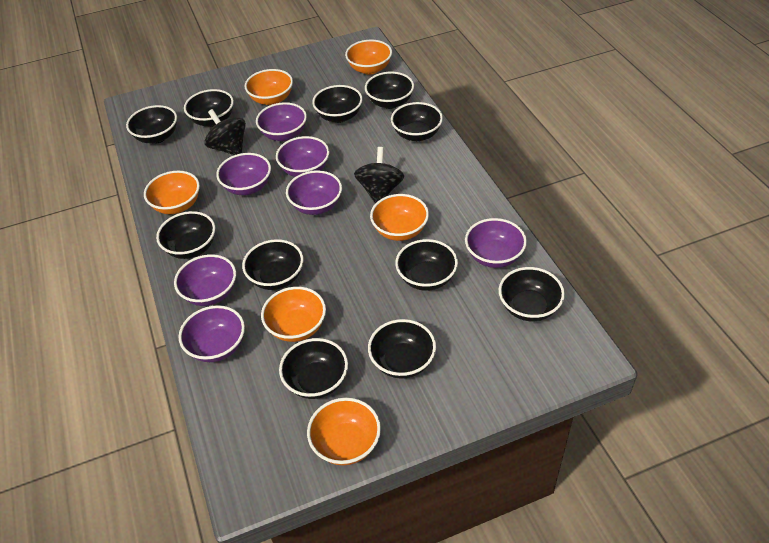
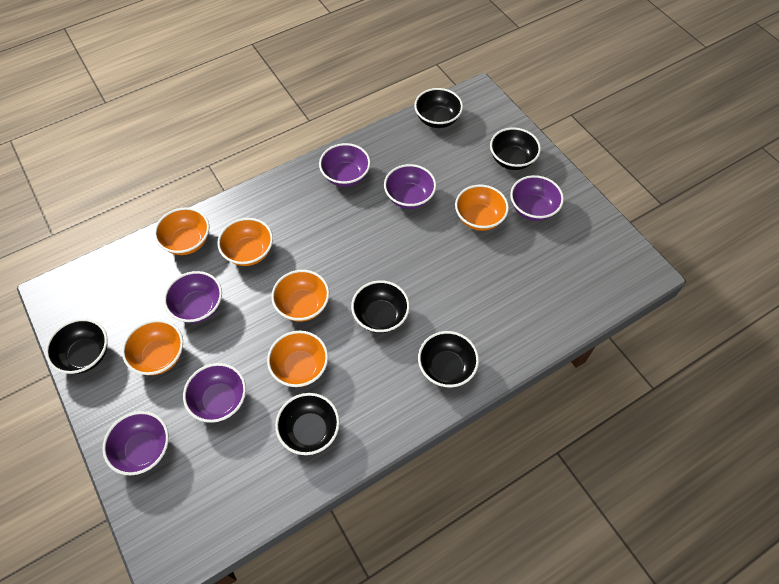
black bowl: [126,105,177,144] [156,211,215,259] [184,89,234,127] [242,239,304,290] [279,338,348,399] [312,85,363,123] [365,72,414,109] [368,319,436,379] [391,102,443,141] [395,239,458,291] [499,267,565,321] = 11 -> [45,318,108,374] [275,393,340,455] [351,280,410,333] [414,88,463,128] [418,331,479,388] [490,128,541,170] = 6
black spinning top: [204,109,246,155] [354,147,404,203] = 2 -> none = 0
purple bowl: [174,254,236,306] [179,305,245,362] [216,153,271,195] [256,102,307,141] [276,136,330,177] [286,170,342,215] [465,218,527,268] = 7 -> [102,411,169,475] [164,271,222,323] [183,363,246,423] [319,143,371,187] [384,164,436,209] [510,175,564,221] = 6

